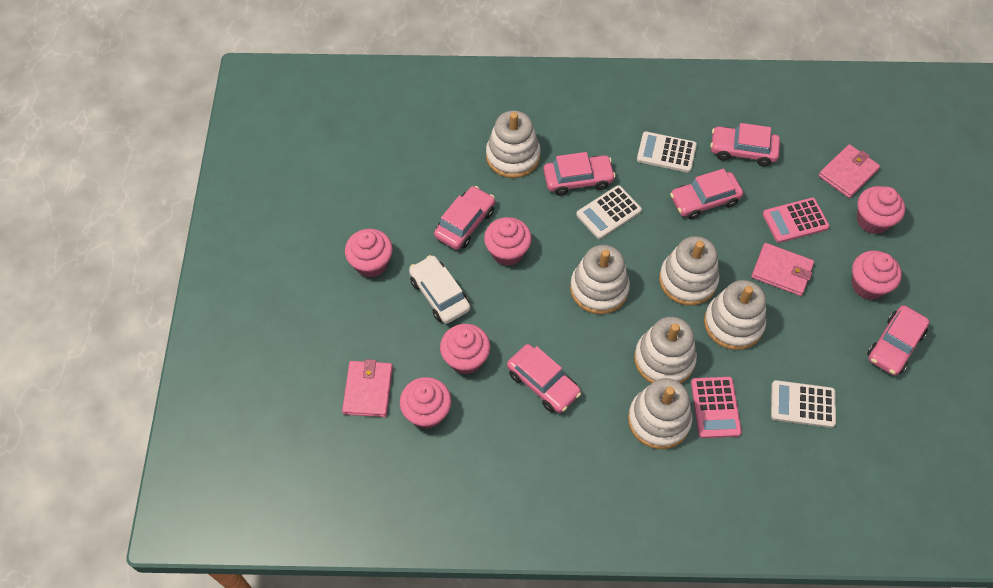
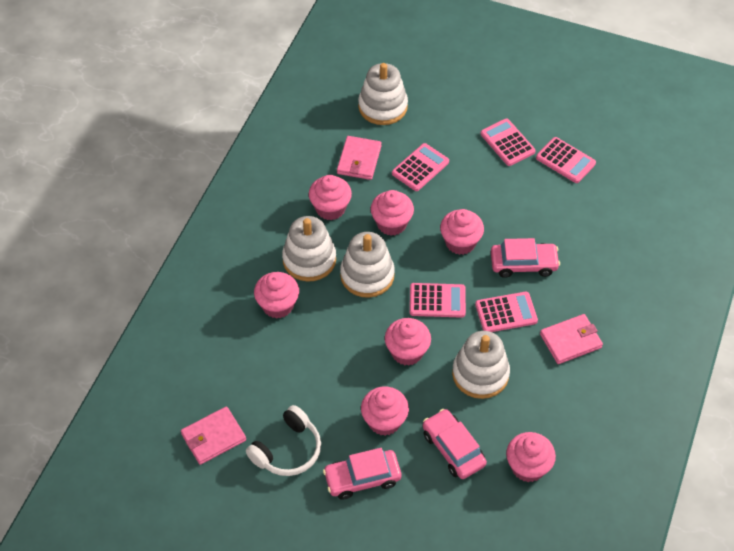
pink calculator: [691,377,742,438] [763,198,830,243] = 2 -> [392,143,449,191] [410,283,466,318] [475,292,538,332] [480,119,536,166] [536,137,596,183] = 5
pink car: [434,186,495,250] [507,344,581,413] [543,152,616,196] [670,169,743,220] [710,123,780,166] [867,305,930,376] = 6 -> [323,448,401,500] [423,409,487,479] [491,238,560,278] = 3
pink cupcake: [345,229,393,277] [400,377,451,429] [440,324,490,374] [484,217,532,266] [852,250,902,300] [857,186,905,234] = 6 -> [254,272,299,319] [309,175,352,220] [361,386,409,436] [371,190,414,236] [385,318,431,366] [440,209,484,255] [506,432,556,482] = 7
white calculator: [576,185,642,239] [637,131,697,173] [771,380,836,428] = 3 -> none = 0
white car: [409,255,470,324] = 1 -> none = 0
white headphones: none = 0 -> [246,405,321,476] = 1
white stacking toy: [486,111,541,178] [570,245,630,314] [628,378,692,449] [634,317,697,383] [659,236,720,306] [704,280,766,350] = 6 -> [282,216,336,282] [340,232,395,298] [358,63,408,125] [452,331,510,399] = 4

